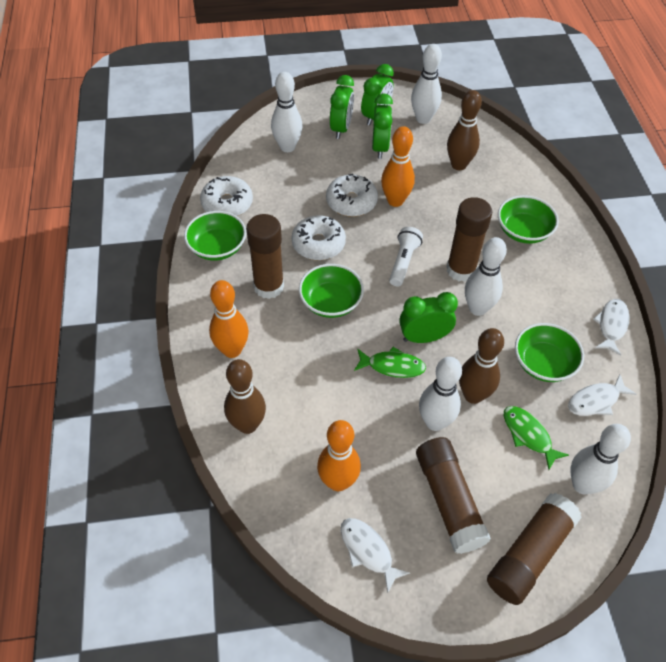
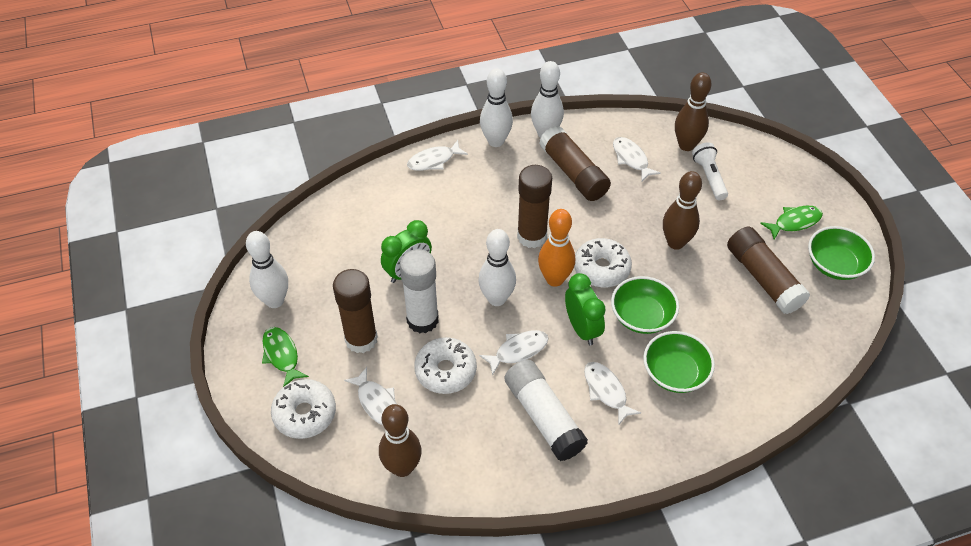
green bowl: [184,211,246,261] [299,264,364,318] [498,195,559,244] [515,323,584,382] = 4 -> [611,276,679,334] [643,331,715,393] [808,226,875,280] = 3
green clock: [330,75,354,139] [361,64,394,125] [372,93,393,159] [399,292,458,343] = 4 -> [381,220,432,283] [565,273,606,345] = 2
orange bowling pin: [209,280,249,358] [317,420,361,491] [381,126,415,207] = 3 -> [538,209,575,287] = 1
white bowling pin: [271,72,303,152] [411,44,442,124] [419,357,462,431] [465,237,507,316] [570,424,631,494] = 5 -> [246,231,288,308] [478,229,516,306] [480,69,513,147] [531,61,564,138] = 4
white fish: [341,518,410,593] [568,374,636,416] [593,299,630,356] = 3 -> [344,367,397,425] [407,140,468,171] [479,330,548,376] [584,362,641,426] [613,137,661,181] = 5
white glue stick: none = 0 -> [400,249,439,334] [504,359,588,461] = 2

